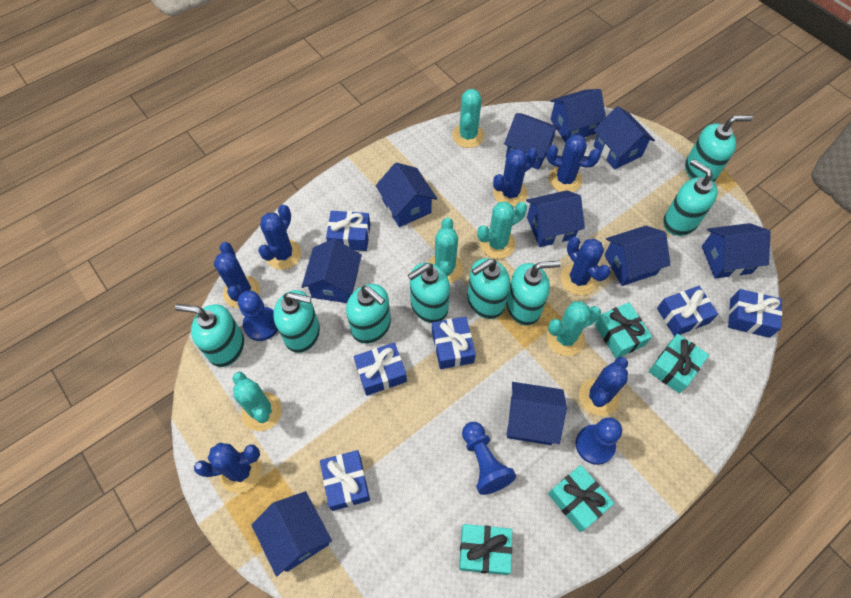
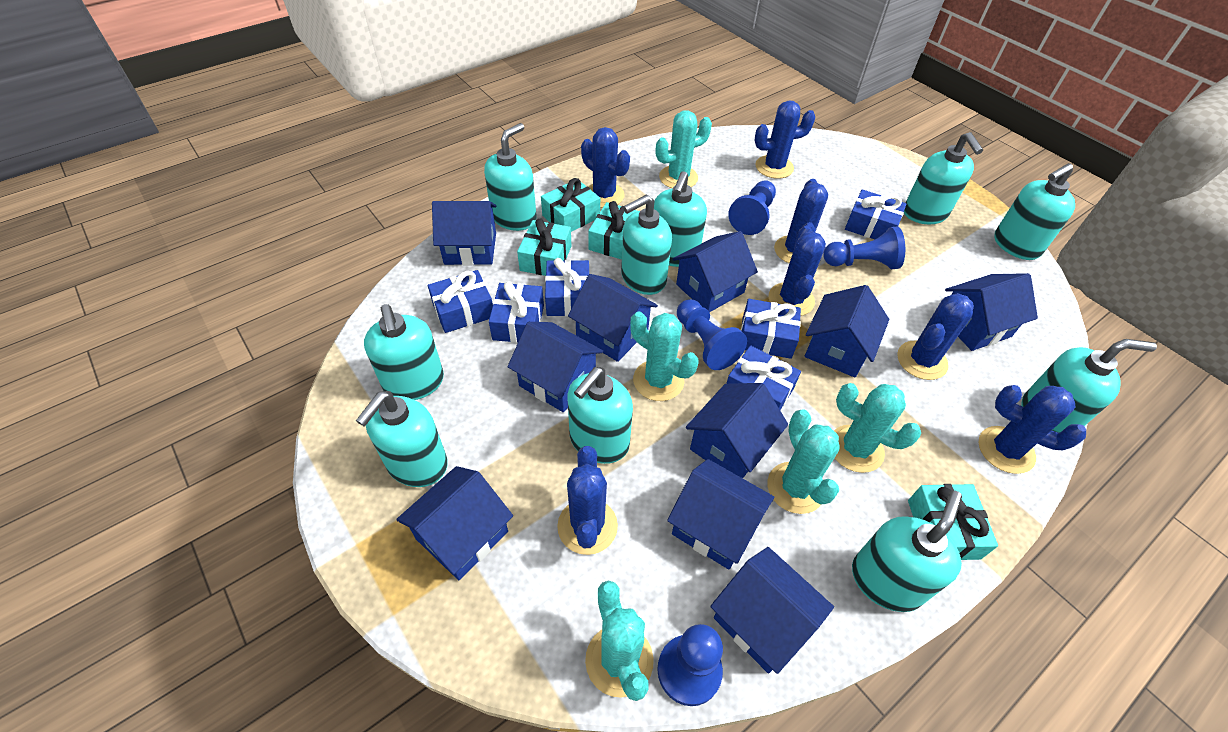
blue pawn: [238,291,278,341] [462,422,516,495] [576,417,622,465] = 3 -> [657,624,723,706] [677,299,747,370] [728,180,776,235] [823,227,905,269] = 4
turquoise soap dispenser: [175,304,244,367] [273,290,320,353] [346,284,391,344] [408,263,450,323] [467,258,510,319] [506,261,561,326] [663,159,718,236] [685,115,753,182] = 8 -> [356,391,448,487] [364,304,444,400] [484,123,537,231] [567,367,633,464] [621,195,672,295] [654,171,707,267] [852,490,962,612] [904,132,983,224] [995,163,1075,260] [1021,339,1157,433] = 10

